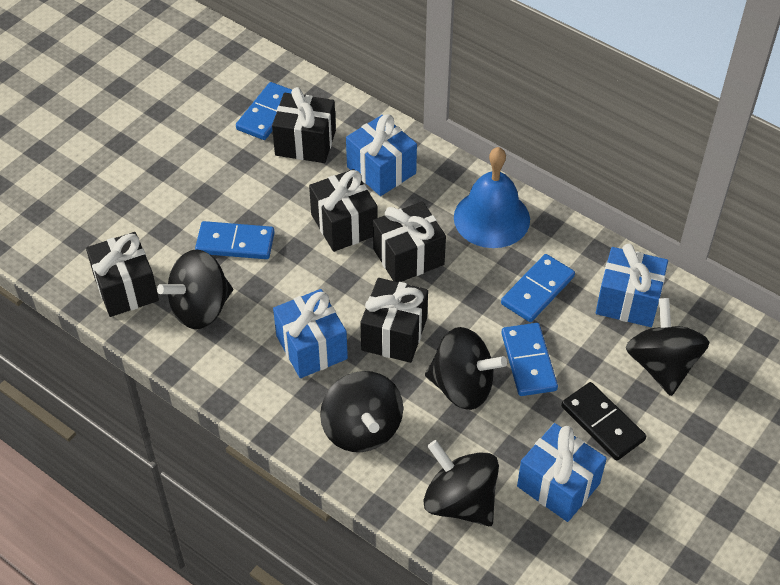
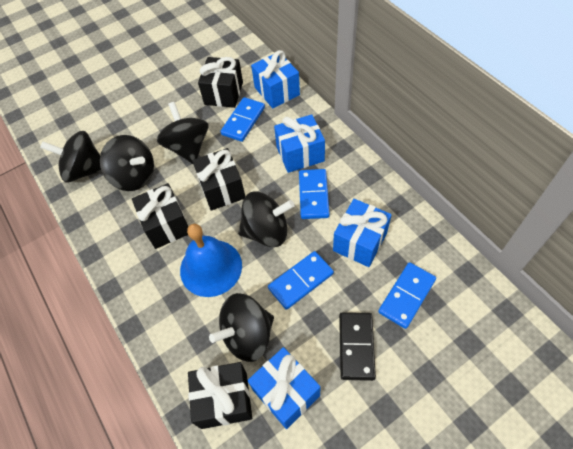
black gift: [86,232,159,317] [272,87,336,163] [309,169,378,252] [360,278,428,363] [373,201,446,282] = 5 -> [132,183,188,249] [188,362,252,429] [192,148,245,211] [198,57,243,108] = 4

